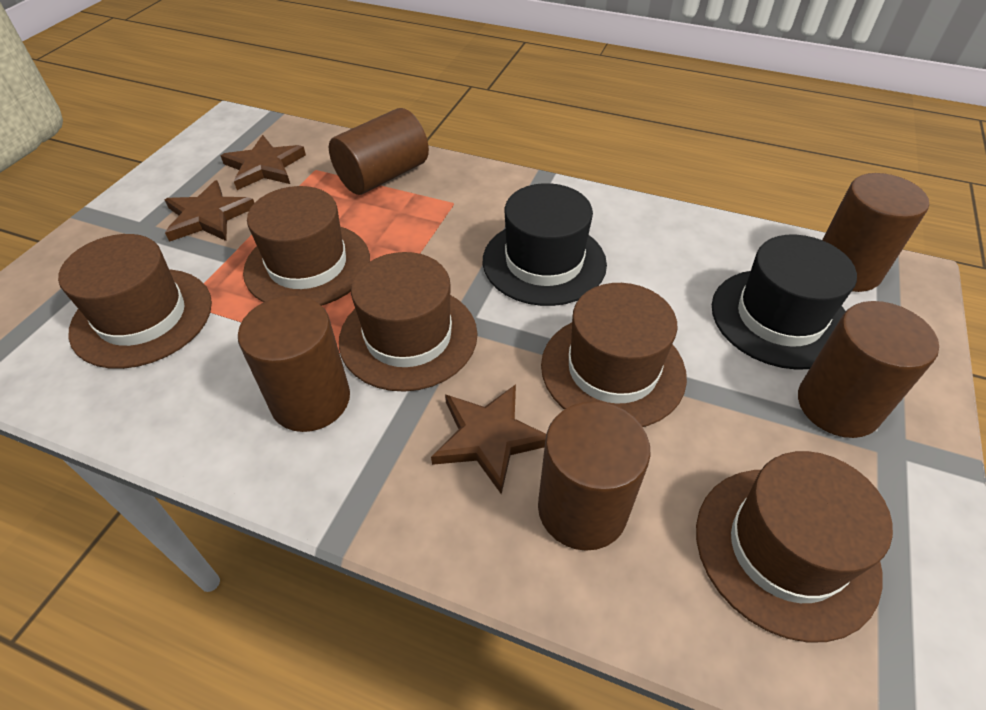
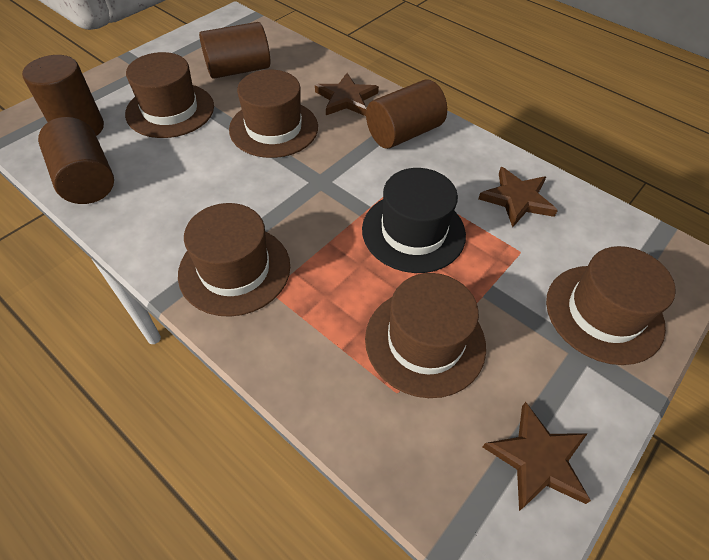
black hat: [483,183,607,306] [712,235,857,370] = 2 -> [362,168,466,273] = 1
brown cylinder: [238,296,350,432] [329,108,429,195] [538,401,651,551] [798,301,939,438] [822,173,929,292] = 5 -> [22,55,104,136] [38,117,114,204] [199,22,270,79] [366,79,447,149] = 4

